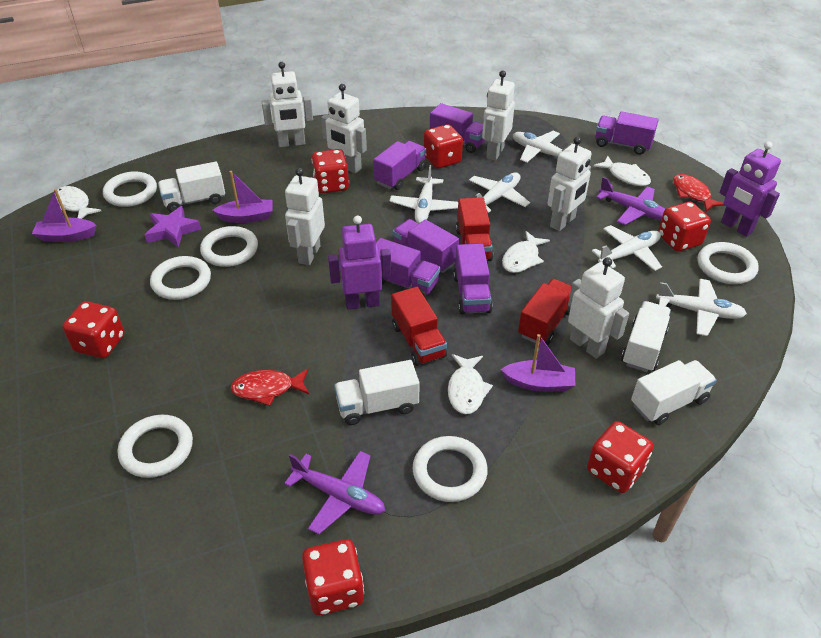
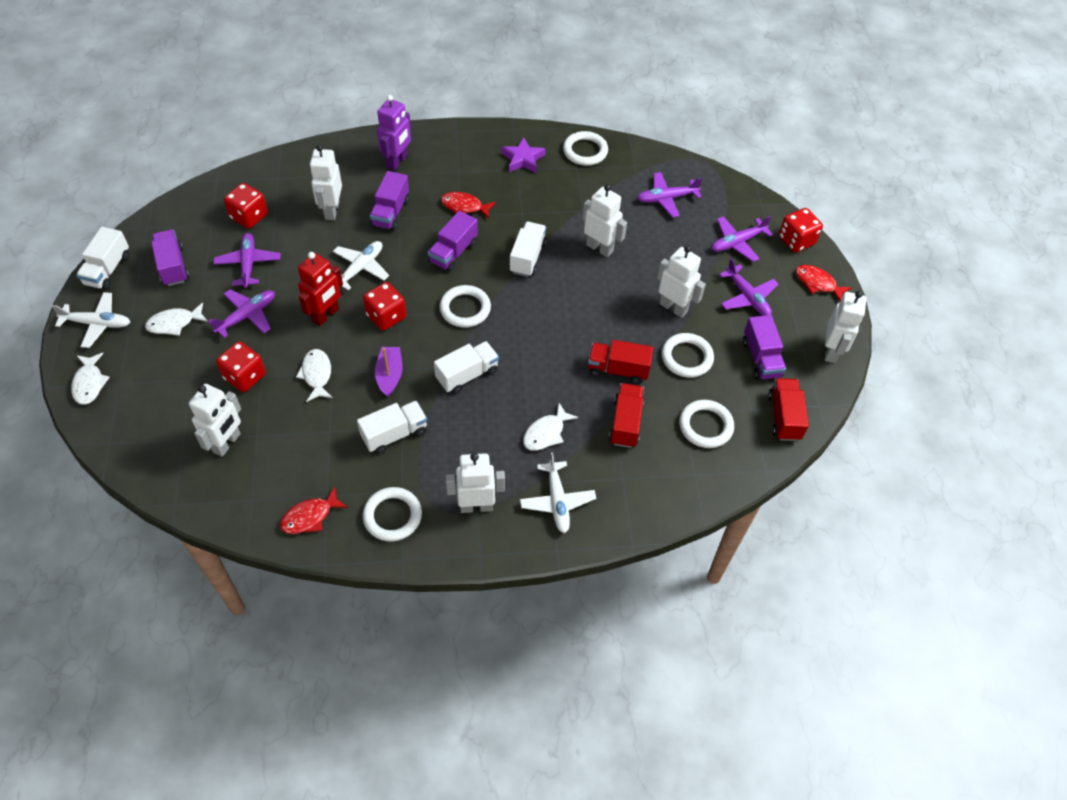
purple boat: [32,189,97,242] [213,171,272,223] [501,334,575,392] = 3 -> [375,347,402,397] = 1
purple plane: [284,451,385,534] [596,177,665,225] = 2 -> [208,289,275,338] [213,233,281,288] [637,172,702,217] [712,216,773,262] [719,258,778,316] = 5
purple robot: [328,216,391,310] [720,141,781,237] = 2 -> [377,95,411,171] = 1
purple truck: [373,141,426,190] [376,238,440,298] [393,219,459,273] [430,103,485,153] [453,244,493,314] [595,111,659,155] = 6 -> [151,229,189,286] [370,171,409,231] [428,211,478,272] [743,315,786,380] = 4
red dice: [63,301,124,358] [302,539,364,615] [312,149,349,193] [424,124,463,169] [587,421,654,493] [658,202,711,252] = 6 -> [216,341,266,392] [224,183,268,229] [363,282,406,331] [779,208,823,252] = 4
red fish: [230,369,309,406] [673,174,725,212] = 2 -> [280,486,348,534] [441,192,496,218] [795,265,852,301] = 3
red robot: none = 0 -> [298,252,343,326] = 1
white plane: [389,165,458,224] [469,172,530,213] [513,131,572,163] [592,225,662,271] [656,279,747,336] = 5 -> [51,292,130,348] [333,241,389,290] [520,452,596,533] = 3
white ring: [103,171,157,207] [118,415,193,478] [150,256,211,300] [200,226,258,267] [413,436,488,502] [698,242,758,284] = 6 -> [362,487,422,541] [439,285,491,327] [563,131,608,166] [661,333,714,378] [679,400,734,448] = 5

